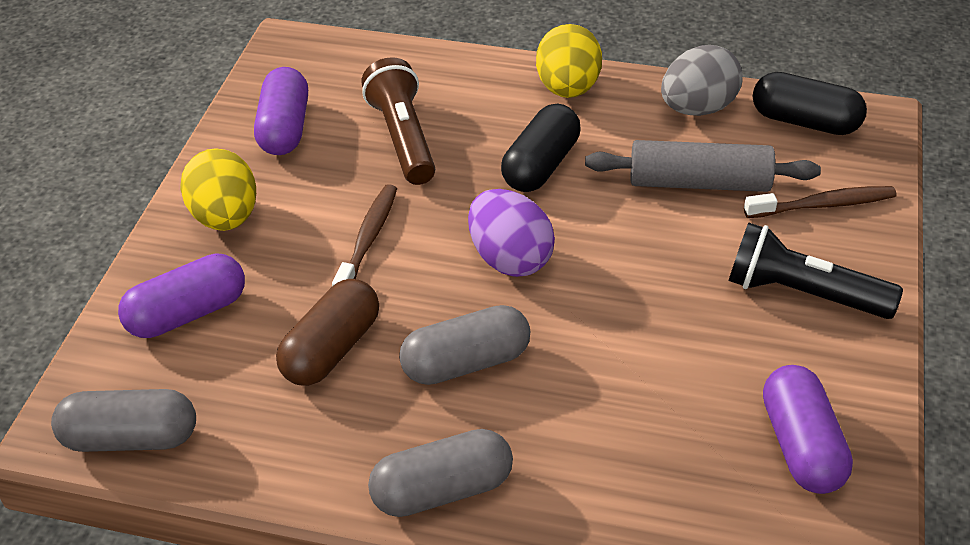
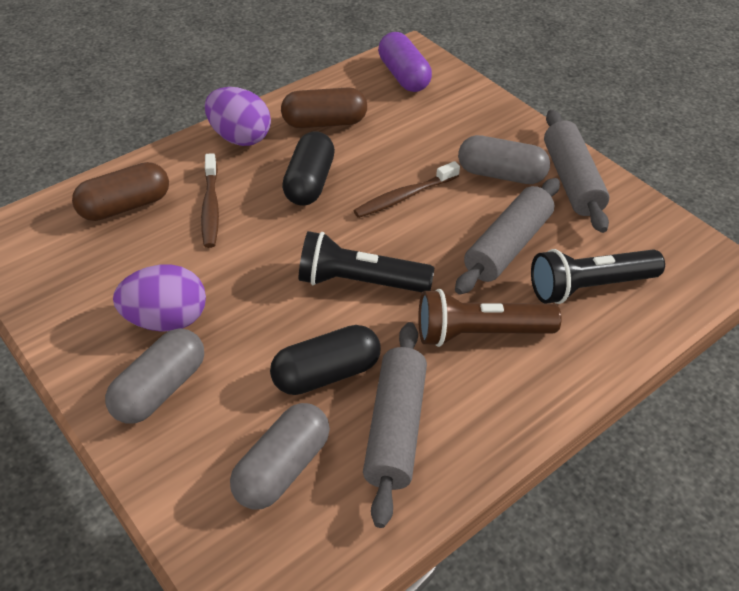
black flashlight: [728,222,903,319] = 1 -> [299,231,434,292] [531,249,665,304] = 2
brown capsule: [276,279,379,386] = 1 -> [72,162,169,221] [281,87,367,128] = 2
grey egg: [661,45,742,116] = 1 -> none = 0
grey rolling pin: [585,140,821,192] = 1 -> [363,322,427,528] [455,178,560,295] [544,110,609,233] = 3
purple capsule: [118,253,245,338] [254,67,308,155] [763,365,853,494] = 3 -> [378,32,432,92] = 1
purple egg: [468,189,555,277] = 1 -> [113,264,206,332] [205,87,271,146] = 2
yellow egg: [180,148,256,231] [536,24,602,98] = 2 -> none = 0

